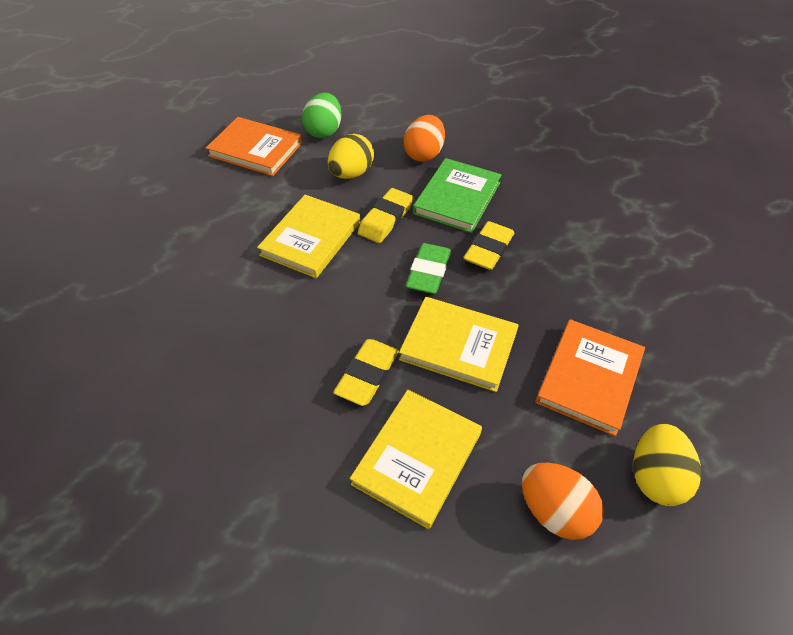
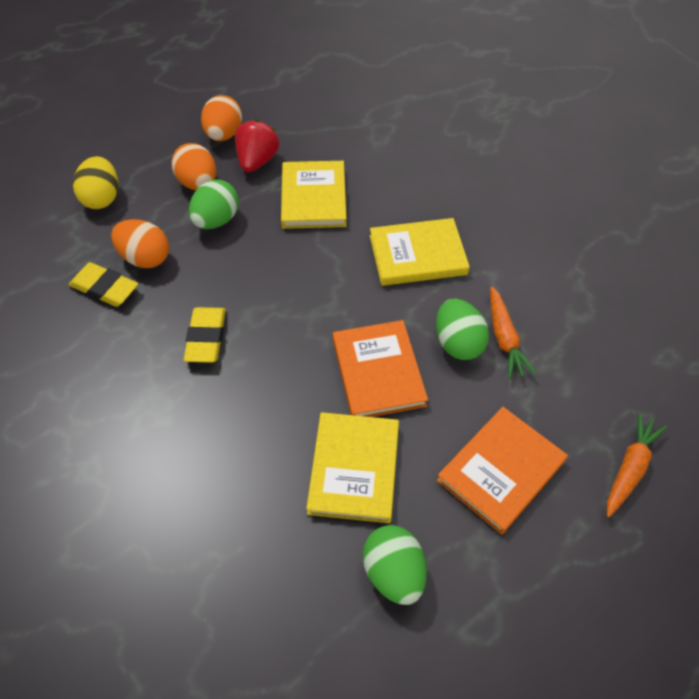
green book: [413,158,502,233] = 1 -> none = 0
green egg: [302,93,342,138] = 1 -> [189,180,239,229] [363,525,427,605] [436,299,489,360] = 3
green eraser: [405,243,451,294] = 1 -> none = 0
orange carrot: none = 0 -> [490,287,536,379] [607,413,667,517] = 2
orange egg: [404,115,445,162] [522,463,604,540] = 2 -> [111,219,169,268] [171,143,216,190] [201,95,242,141] = 3
red strawberry: none = 0 -> [235,119,279,172] = 1
yellow egg: [328,134,374,179] [633,423,701,506] = 2 -> [73,156,118,209] = 1
yellow eraser: [333,339,399,406] [358,188,413,243] [463,221,515,270] = 3 -> [69,262,138,307] [183,307,226,363] = 2

